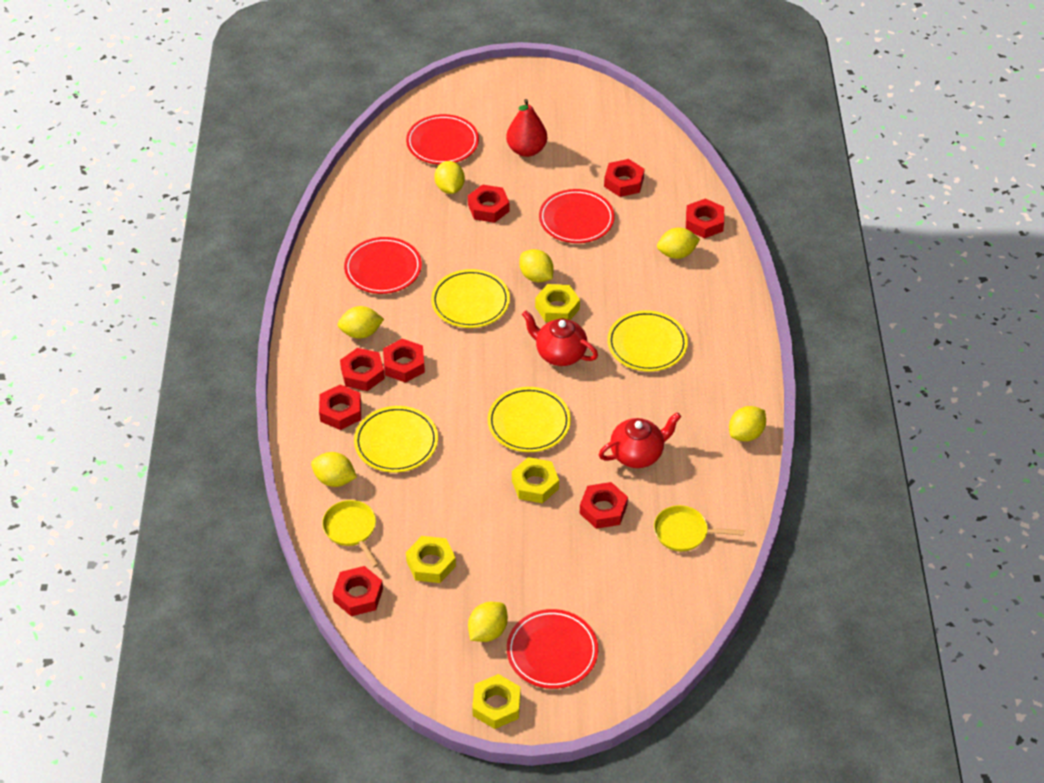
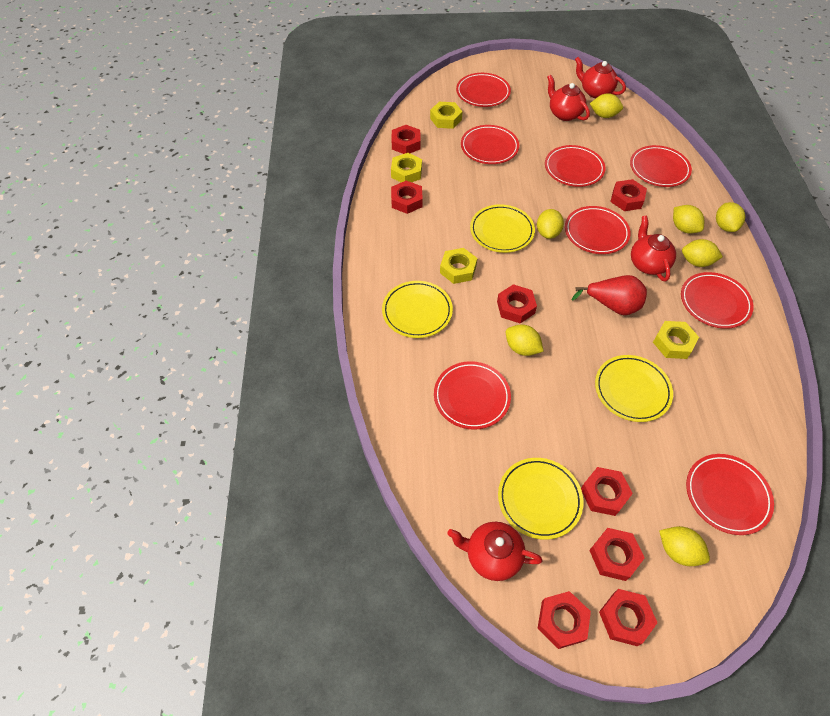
red plate: [344,237,422,294] [406,114,479,165] [507,609,598,689] [539,189,615,243] = 4 -> [434,361,511,430] [456,73,511,107] [461,125,519,164] [545,145,606,187] [565,206,631,254] [630,145,692,187] [681,272,754,329] [686,454,774,535] = 8
red teapot: [522,310,598,366] [599,412,681,468] = 2 -> [447,522,542,581] [547,75,590,121] [575,57,626,98] [631,216,676,281] = 4
yellow pan: [322,500,379,567] [654,505,744,551] = 2 -> none = 0

